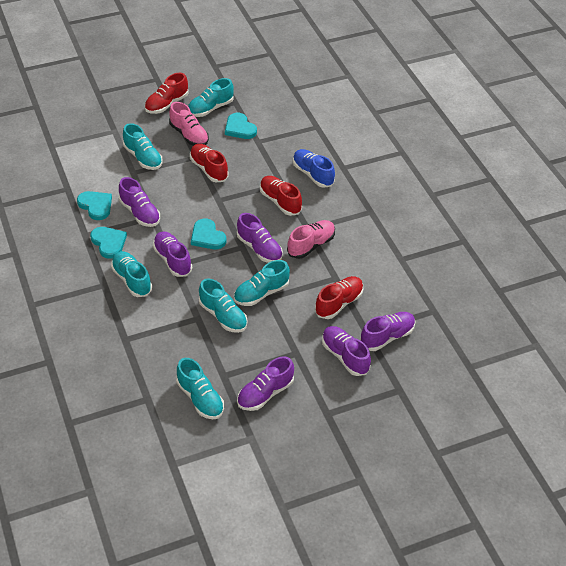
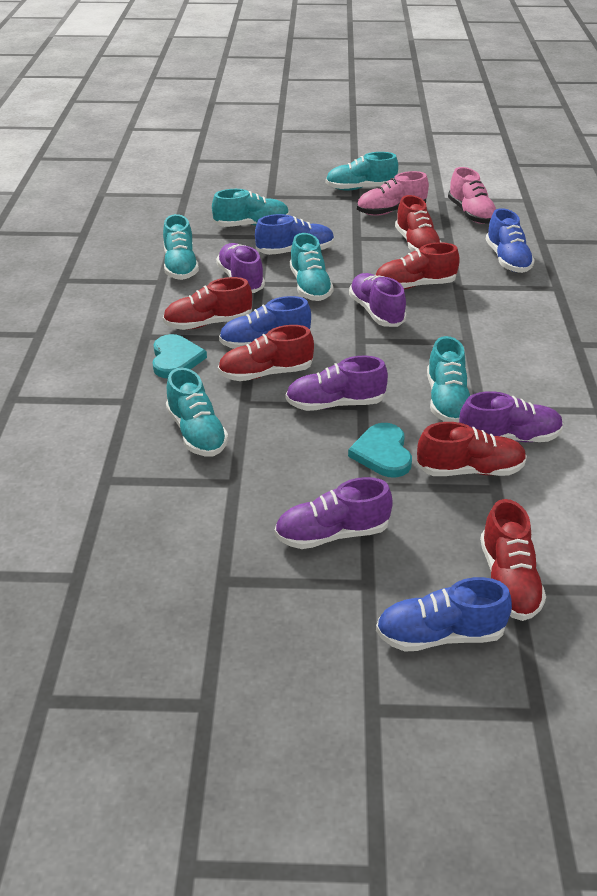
blue shoe: [293,149,335,188] = 1 -> [219,296,311,349] [255,214,335,255] [376,577,512,652] [485,208,535,273] = 4
purple shoe: [119,177,160,227] [153,231,192,277] [237,213,283,263] [237,356,294,411] [322,326,371,376] [360,312,416,351] = 6 -> [216,243,265,293] [275,477,393,549] [286,356,388,411] [349,273,406,327] [459,391,563,442] = 5
red shoe: [145,73,189,114] [190,144,229,182] [260,176,302,216] [315,276,363,319] = 4 -> [163,277,252,330] [218,325,314,381] [376,242,460,289] [395,195,441,252] [417,422,527,476] [480,499,546,621] = 6
turquoise heart: [77,191,112,220] [90,227,127,259] [191,219,226,249] [225,113,257,139] = 4 -> [152,334,207,378] [348,423,412,478] = 2

